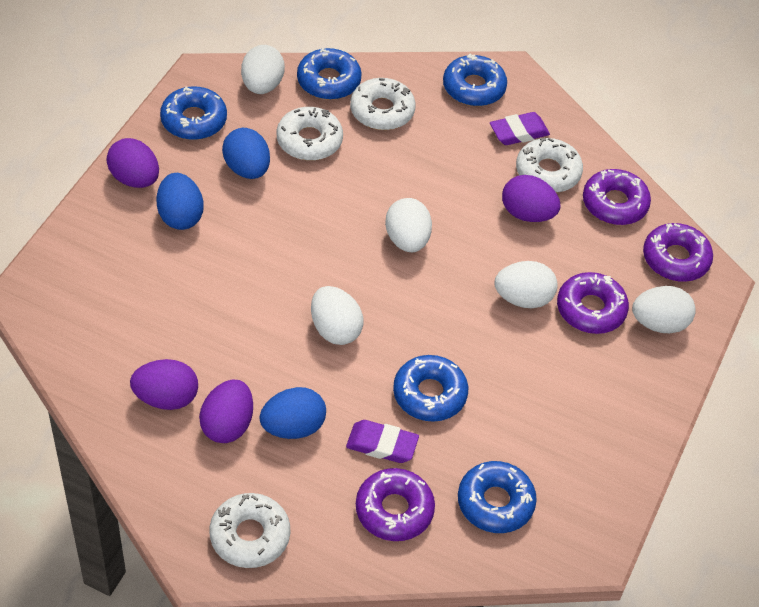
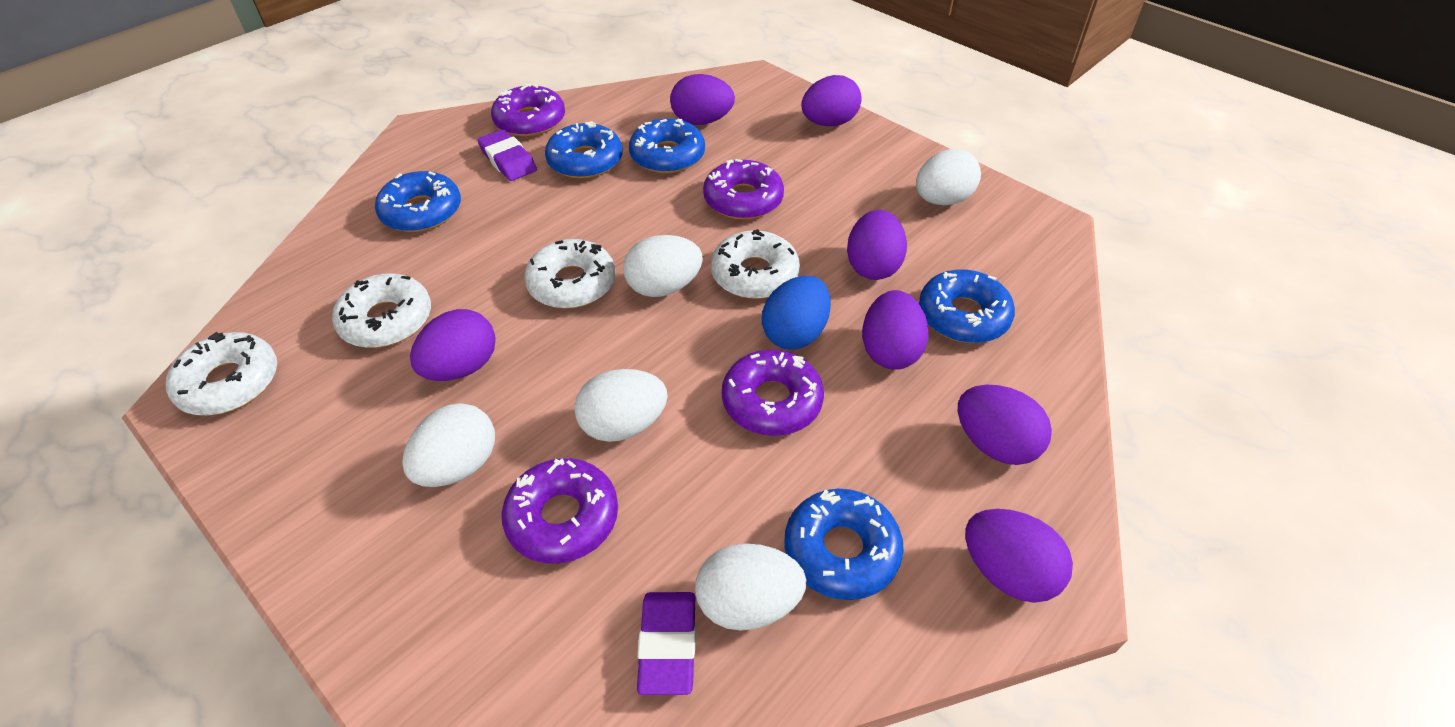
blue egg: [157,173,204,230] [222,128,270,179] [259,387,326,439] = 3 -> [762,276,831,349] = 1
purple egg: [106,138,159,188] [130,359,198,410] [199,380,253,443] [502,175,561,222] = 4 -> [410,309,496,381] [670,74,735,125] [801,75,862,126] [847,210,907,280] [862,290,929,370] [958,385,1052,465] [965,509,1073,603] = 7

